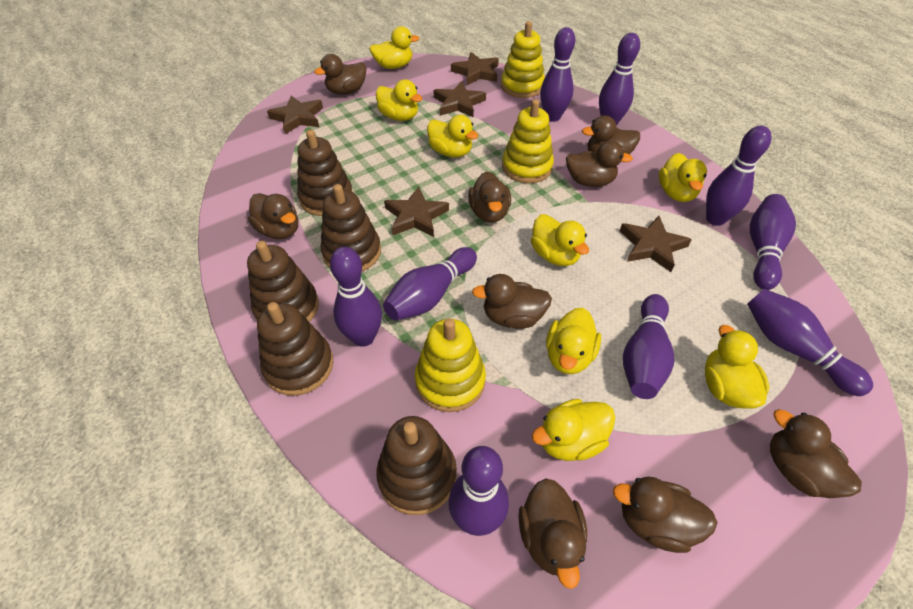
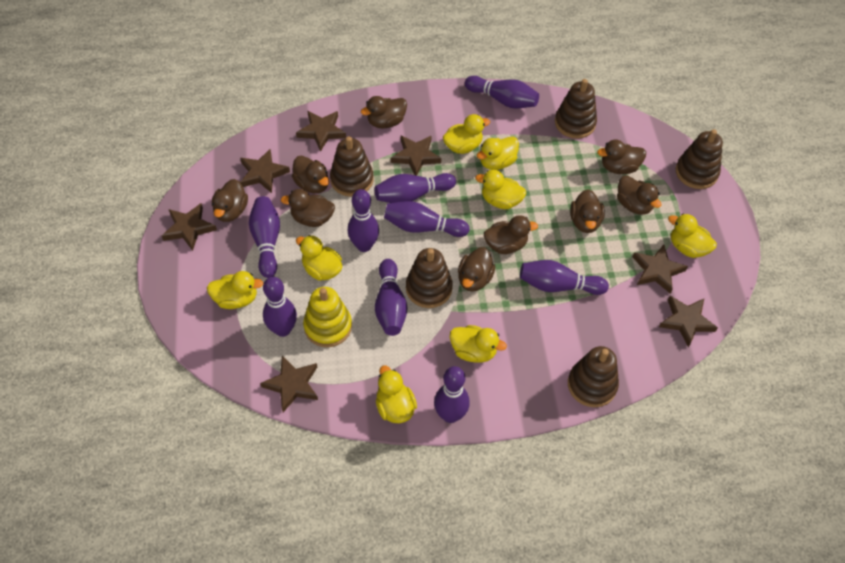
brown star: [267,96,323,134] [384,186,449,237] [434,81,486,117] [451,52,499,85] [620,216,692,272] = 5 -> [162,203,217,251] [240,149,290,193] [260,356,318,412] [296,111,346,152] [391,135,441,176] [633,245,688,294] [659,296,718,348] = 7
yellow stacking toy: [415,318,486,412] [501,21,545,98] [502,99,554,183] = 3 -> [303,287,352,347] = 1

